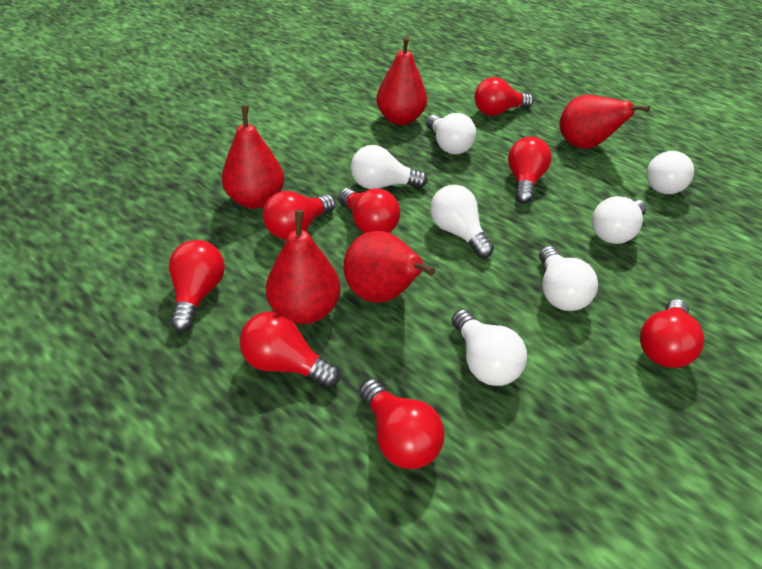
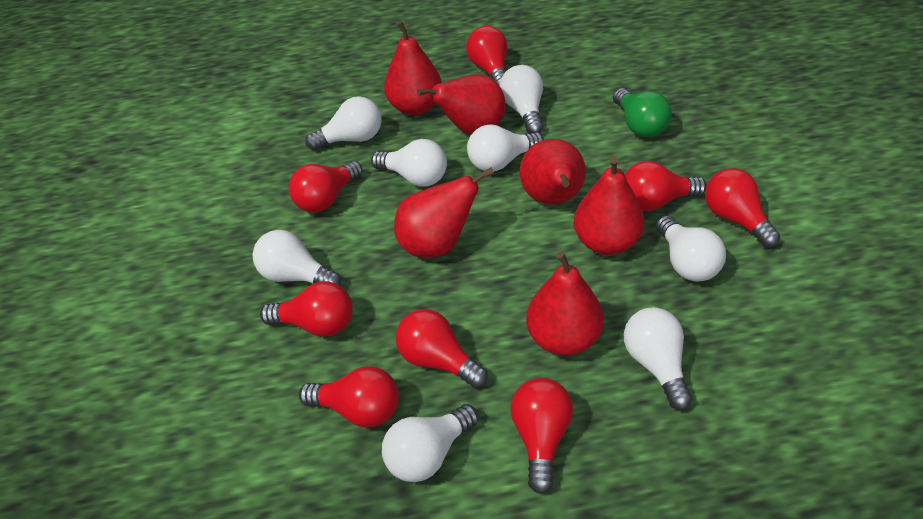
green light bulb: none = 0 -> [613,88,672,137] = 1
red pear: [222,105,284,209] [266,210,341,324] [343,231,435,302] [376,36,427,125] [559,95,650,149] = 5 -> [384,21,442,115] [394,167,494,258] [417,74,506,135] [520,139,586,205] [526,251,604,356] [574,157,645,255] = 6
white light bulb: [351,145,428,189] [426,113,476,154] [430,185,494,258] [451,309,527,386] [539,246,598,311] [592,196,647,244] [647,151,694,194] = 7 -> [253,230,341,286] [305,96,382,150] [371,139,447,187] [382,404,478,482] [467,124,544,172] [500,65,543,134] [624,307,692,410] [656,216,726,281] = 8

